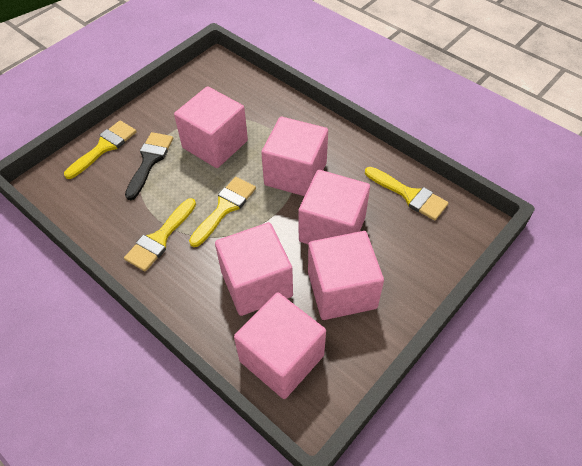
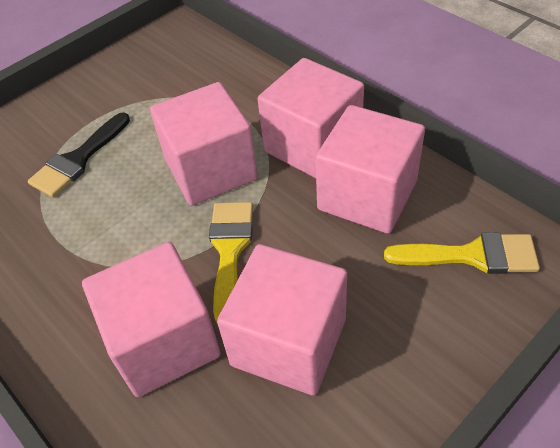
pink cube: [174,86,248,168] [215,222,293,316] [234,293,326,399] [261,117,328,196] [298,170,370,244] [308,231,384,320] = 6 -> [82,242,221,397] [150,82,258,206] [217,244,347,396] [258,58,364,178] [316,105,425,234] = 5
yellow brush: [64,120,136,179] [124,198,196,271] [189,177,256,247] [365,167,449,221] = 4 -> [209,202,253,323] [384,232,540,274] = 2

